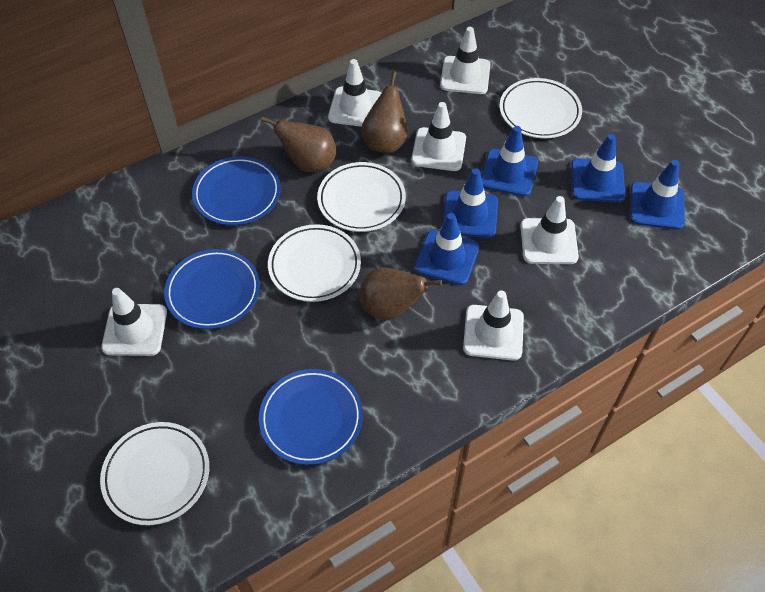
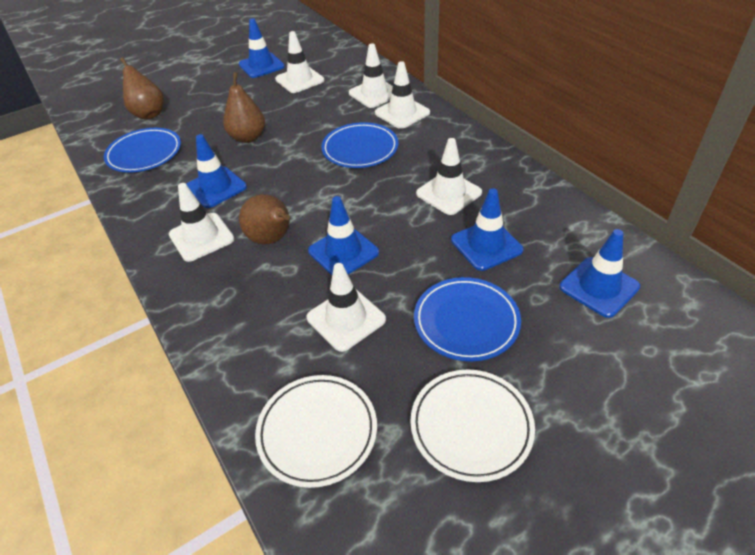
white plate: [100,422,209,525] [268,224,361,302] [317,162,406,232] [500,78,582,139] = 4 -> [255,375,377,488] [410,370,535,482] = 2

